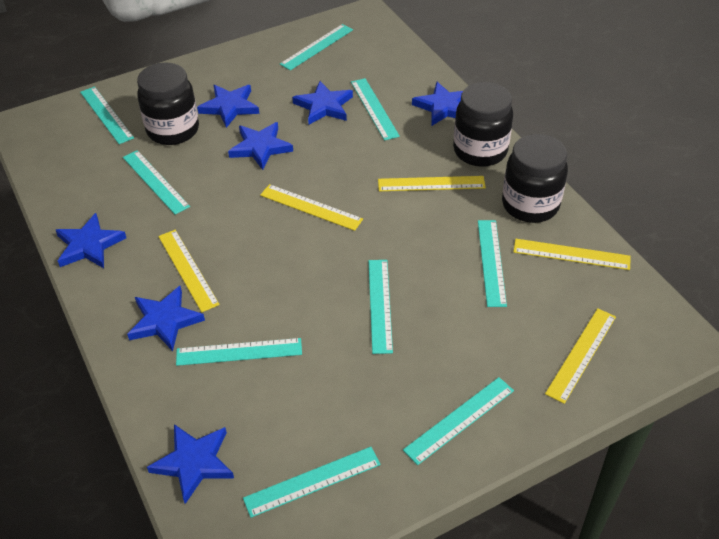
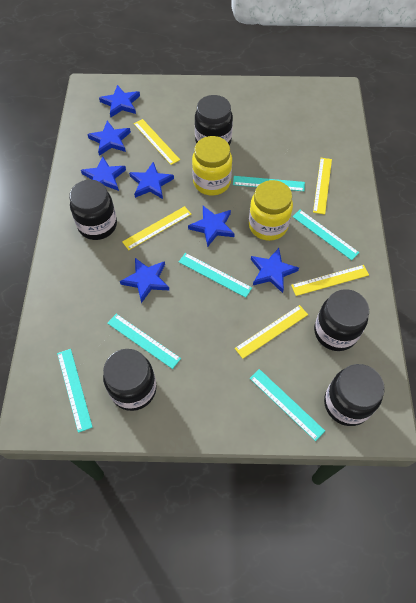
black jar: [137,62,199,145] [453,82,513,167] [502,134,568,223] = 3 -> [69,180,117,240] [103,349,157,411] [195,95,233,146] [314,289,369,351] [324,364,385,426] = 5
turquoise ruler: [80,86,134,144] [123,150,190,215] [176,338,302,366] [243,447,381,518] [280,24,353,70] [351,78,400,141] [368,260,393,354] [403,377,514,465] [478,220,507,307] = 9 -> [57,349,93,433] [107,314,181,369] [179,253,252,298] [233,176,305,191] [249,369,325,441] [292,210,359,260] = 6
yellow jar: none = 0 -> [192,136,232,196] [249,180,293,241] = 2

